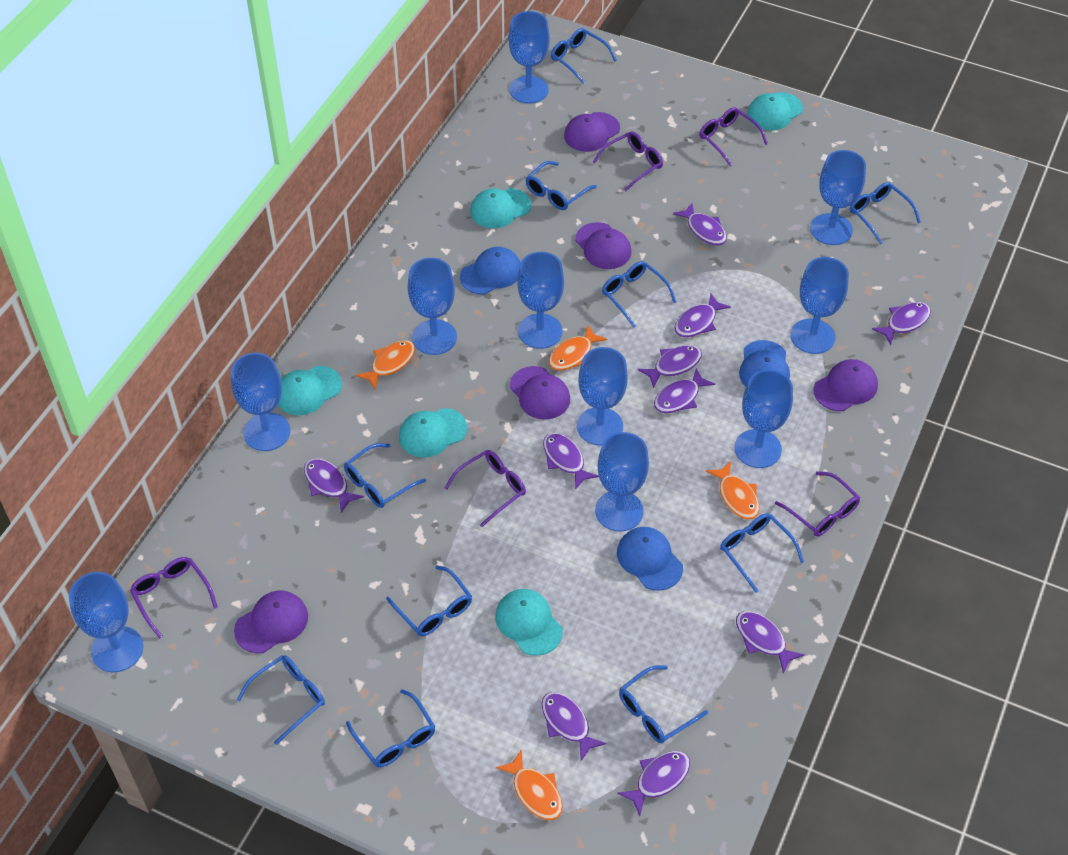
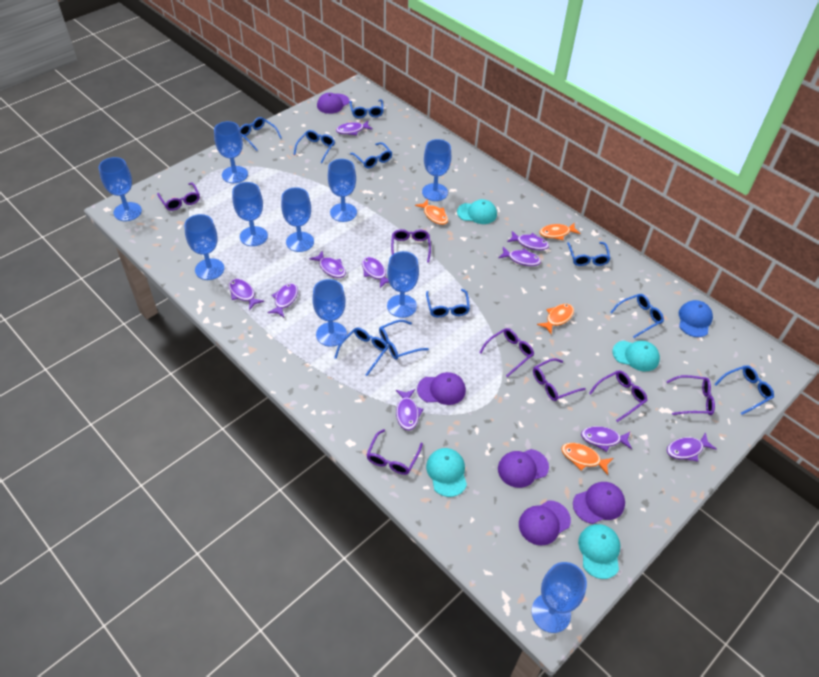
blue cap: [460,247,521,295] [617,527,683,591] [739,340,790,387] = 3 -> [679,300,713,337] = 1
purple glasses: [130,557,218,639] [445,450,526,527] [593,131,663,192] [699,107,768,167] [775,471,860,537] = 5 -> [157,182,200,211] [366,429,423,475] [391,229,431,263] [479,328,534,377] [533,358,586,401] [589,371,648,422] [666,375,715,415] = 7
turquoise cap: [278,366,342,415] [399,408,467,458] [470,188,531,229] [495,589,563,656] [747,92,803,130] = 5 -> [426,448,467,497] [457,199,497,224] [578,524,620,579] [612,340,660,371] = 4

